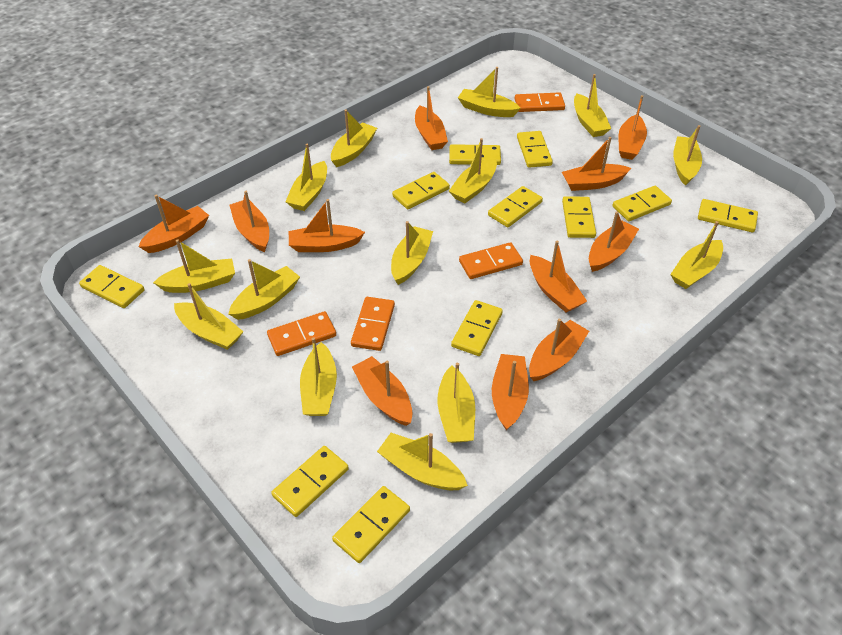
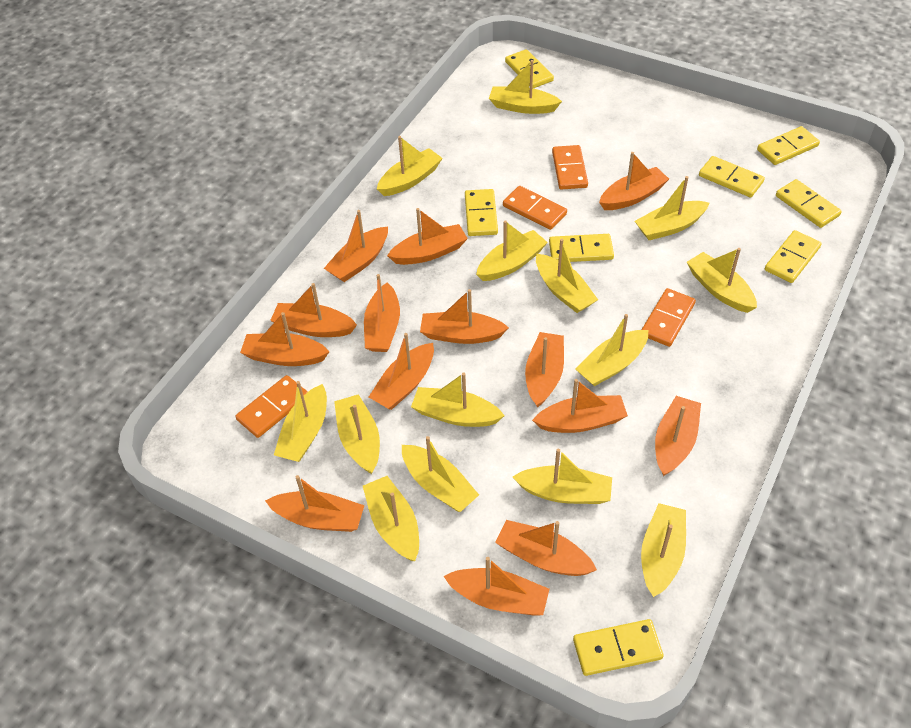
orange boat: [138,195,209,253] [230,191,269,252] [289,199,365,252] [352,356,412,426] [415,86,448,150] [492,354,529,430] [529,319,589,381] [530,241,587,312] [562,137,631,191] [589,211,639,272] [619,95,647,160] = 11 -> [240,312,330,366] [265,475,364,532] [270,283,357,337] [324,210,388,282] [364,274,400,352] [369,333,434,410] [387,208,468,265] [420,289,509,344] [444,557,549,616] [495,520,597,576] [525,332,564,408] [532,379,628,433] [599,152,669,210] [655,396,701,476] = 14
yellow domino: [79,265,145,308] [271,446,349,517] [332,486,410,563] [392,172,450,209] [449,144,501,165] [451,300,503,356] [488,186,543,227] [517,131,553,168] [562,196,596,238] [612,186,672,221] [698,199,758,232] = 11 -> [465,189,498,236] [505,49,554,89] [549,234,614,262] [573,619,663,676] [699,156,765,197] [757,126,820,165] [765,230,822,283] [776,179,842,228] = 8

